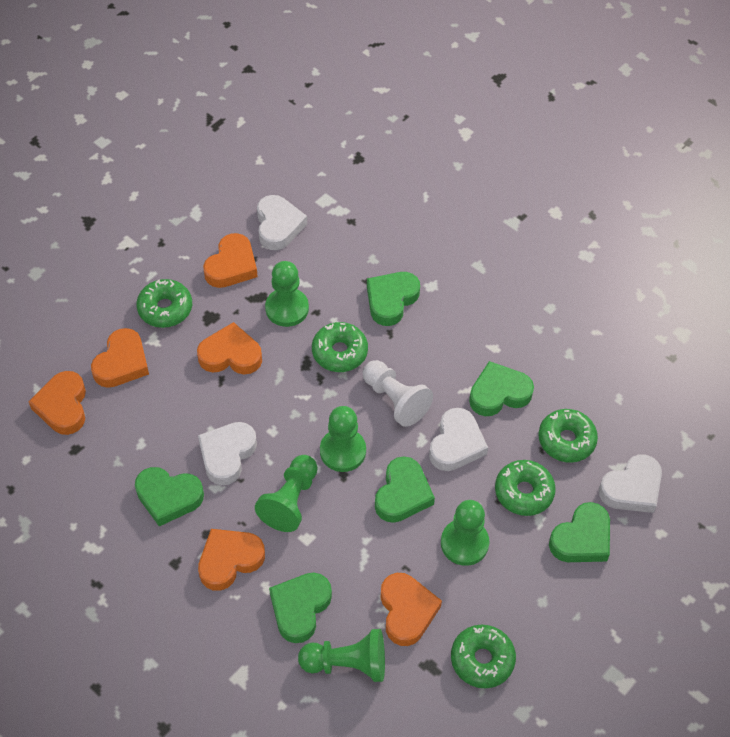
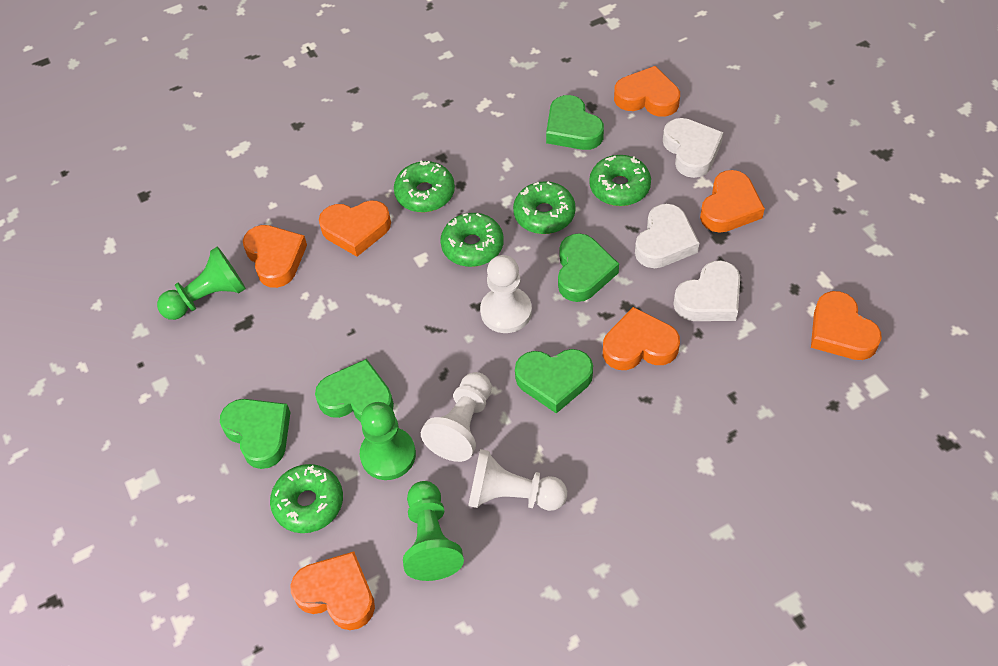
green heart: [135,467,204,526] [269,573,332,643] [367,272,420,326] [375,456,435,523] [469,361,534,416] [549,502,610,562] = 6 -> [220,399,291,469] [315,359,394,422] [515,349,593,414] [546,95,604,150] [558,233,619,302] = 5
green pawn: [255,455,318,532] [265,261,309,327] [298,629,385,682] [320,406,366,472] [441,500,489,566] = 5 -> [157,246,246,320] [360,402,416,480] [403,481,464,581] = 3
orange heart: [28,371,86,435] [91,328,149,388] [197,322,262,374] [198,529,265,591] [203,233,258,288] [380,573,442,646] = 6 -> [243,225,307,288] [290,551,375,630] [319,200,391,257] [603,307,680,370] [614,66,680,117] [700,170,765,233] [811,291,882,360] = 7
white heart: [198,422,257,485] [257,195,307,250] [429,408,488,471] [599,454,662,513] = 4 -> [635,204,699,268] [663,118,723,178] [673,260,740,321] = 3
white pawn: [363,360,433,427] = 1 -> [421,372,492,462] [468,449,567,511] [480,255,532,333] = 3

